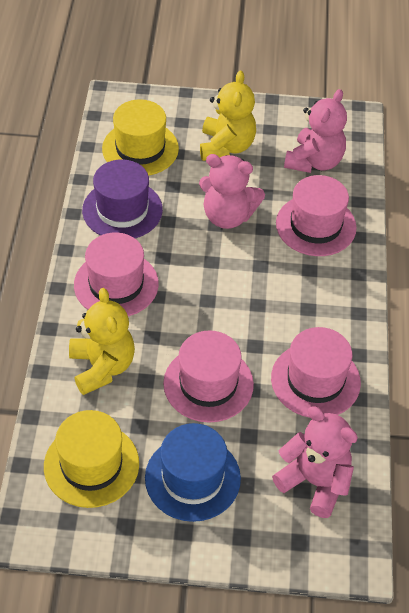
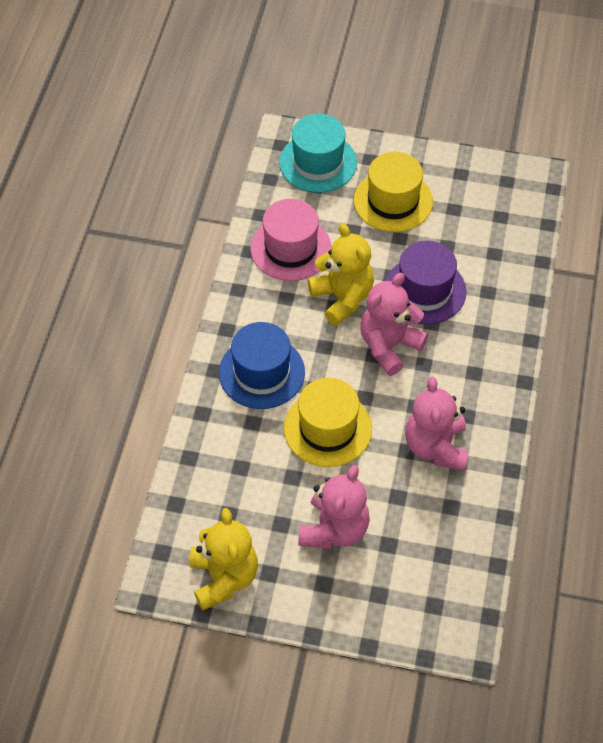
pink hat: [74,232,159,316] [163,330,254,423] [271,327,361,418] [276,175,357,256] = 4 -> [250,199,331,281] = 1
turquoise hat: none = 0 -> [279,114,357,193] = 1

